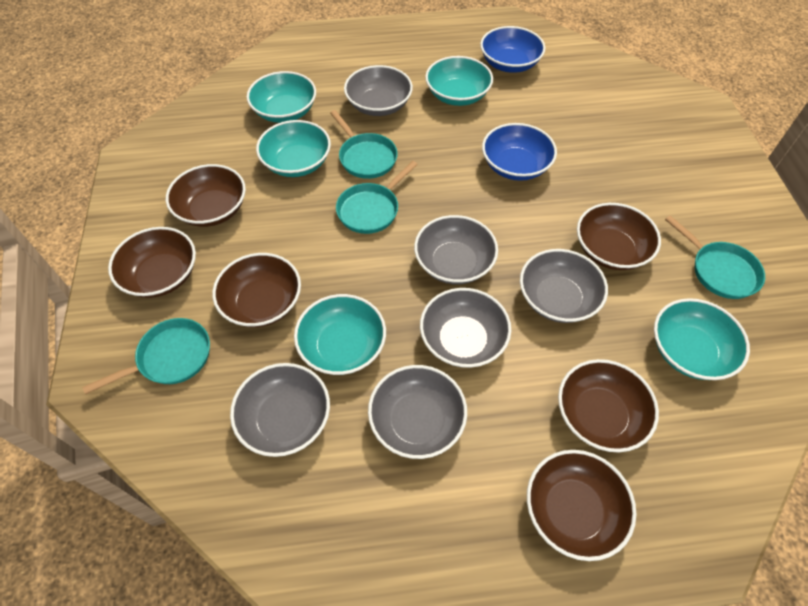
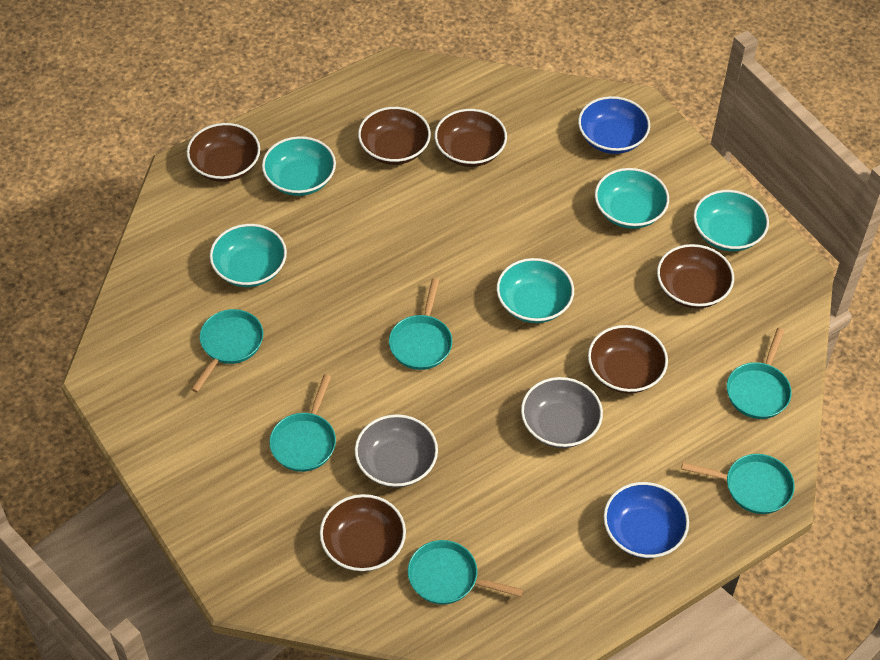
grey bowl: [230,363,330,457] [344,65,413,116] [368,365,467,459] [414,215,498,284] [420,288,511,368] [520,249,608,323] = 6 -> [355,414,438,488] [521,377,603,448] = 2
turquoise pan: [82,318,210,395] [330,110,398,179] [336,161,418,234] [665,216,765,299] = 4 -> [191,309,263,392] [269,374,336,472] [389,278,452,370] [408,540,523,604] [681,454,794,514] [727,328,792,419] = 6

